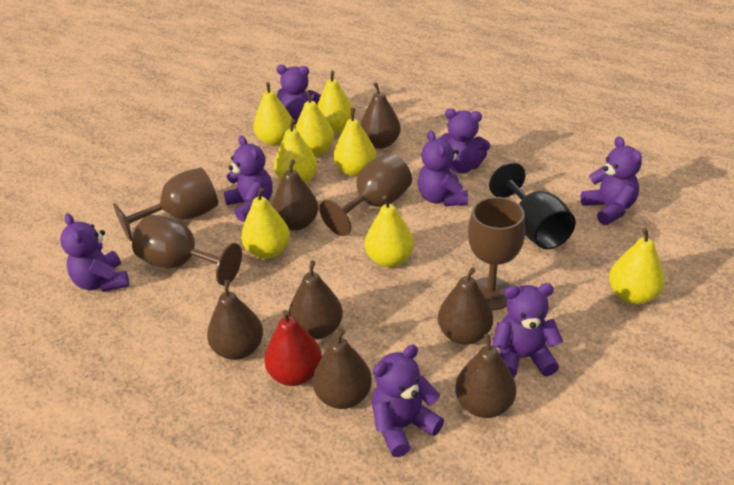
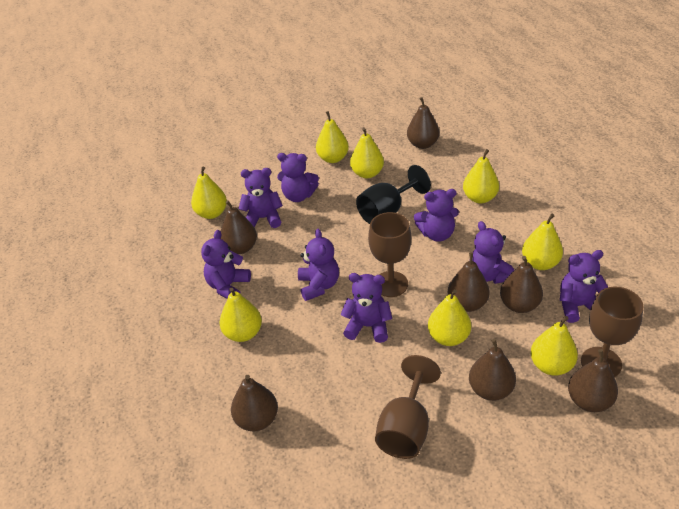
brown goblet: [113,167,218,241] [132,215,242,286] [319,153,412,236] [468,197,526,310] = 4 -> [368,212,411,297] [375,355,441,459] [581,287,643,378] = 3
red pear: [264,310,322,386] = 1 -> none = 0

